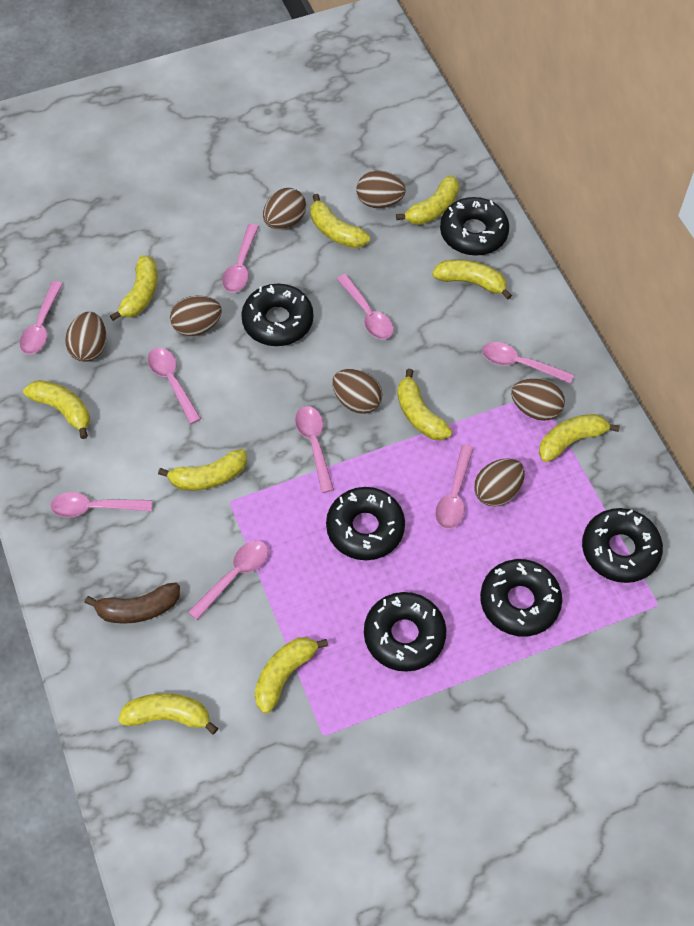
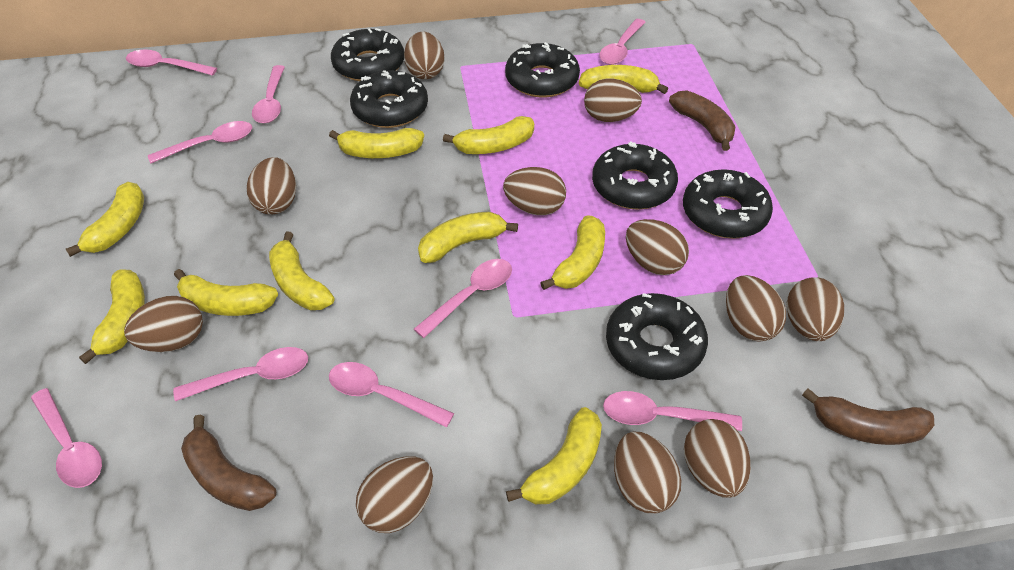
brown banana: [85,582,180,624] = 1 -> [181,415,276,511] [669,90,735,151] [802,388,934,445] = 3
brown egg: [65,312,106,362] [170,296,222,336] [263,188,306,229] [332,369,382,414] [357,171,406,208] [474,458,525,507] [511,378,565,421] = 7 -> [124,296,203,352] [247,157,296,215] [356,456,433,533] [404,32,445,79] [503,167,566,215] [584,79,642,122] [614,432,681,513] [626,219,689,275] [684,419,751,498] [726,275,786,342] [787,277,844,341] = 11

